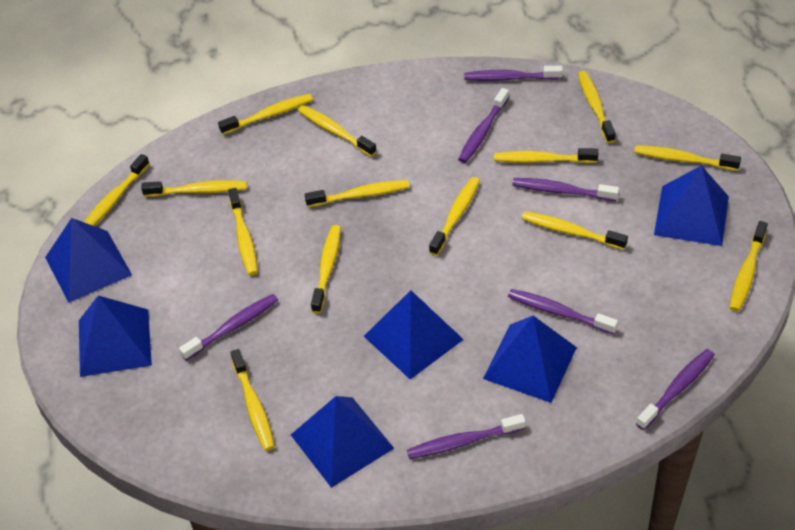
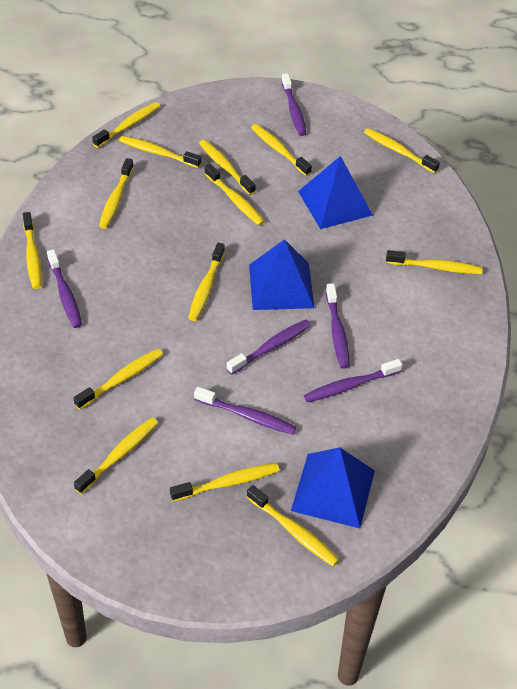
blue pyramid: [45,218,132,303] [79,295,152,377] [291,396,394,488] [364,290,464,379] [483,316,577,403] [654,165,729,246] = 6 -> [249,239,314,310] [291,447,375,528] [298,156,373,229] = 3
purple toothbrush: [179,294,278,361] [407,414,526,459] [458,88,509,163] [464,66,563,81] [508,289,618,334] [512,178,619,201] [636,349,715,430] = 7 -> [47,249,82,328] [194,387,296,435] [226,320,311,375] [281,73,306,136] [304,359,402,402] [326,283,350,369] = 6

